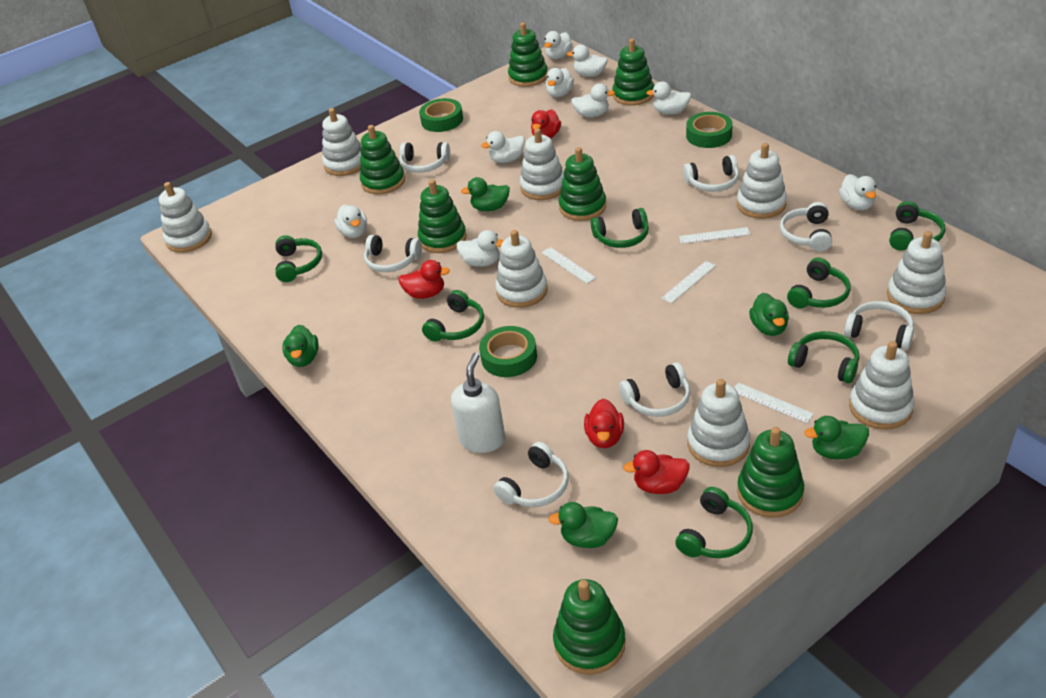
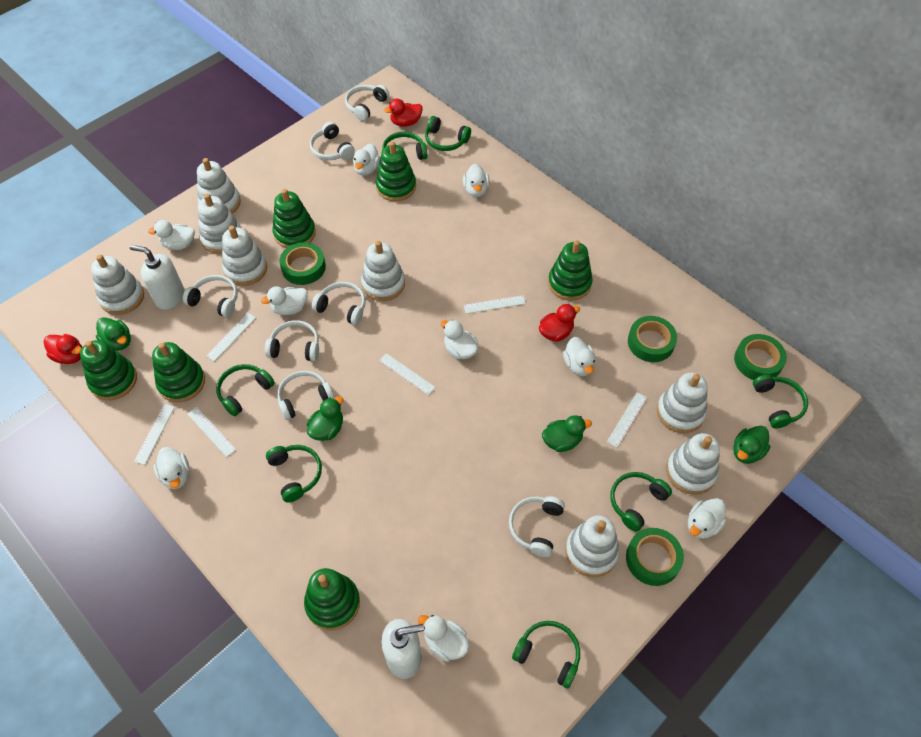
green duck: [282,325,319,367] [461,177,510,211] [548,502,618,548] [749,293,789,336] [804,416,869,460] = 5 -> [96,317,131,351] [307,396,343,441] [542,415,592,452] [733,426,771,464] = 4
green stacking toy: [360,125,405,194] [418,179,467,253] [508,22,548,87] [553,579,626,675] [559,147,606,221] [612,38,654,106] [737,427,804,518] = 7 -> [80,340,137,400] [152,342,205,402] [272,189,316,248] [304,568,360,630] [376,141,416,201] [548,240,593,301] = 6
green tape: [419,98,463,132] [479,326,537,377] [686,112,733,148] = 3 -> [279,242,326,285] [626,528,684,586] [628,316,677,362] [734,334,787,380] = 4
red duck: [398,260,450,299] [531,109,561,138] [584,399,624,448] [623,450,690,494] = 4 -> [44,334,82,364] [384,99,423,127] [539,304,580,342] = 3
white ruler: [541,247,596,284] [661,261,716,303] [679,227,750,244] [734,382,814,423] = 4 -> [134,404,175,465] [187,407,236,457] [206,313,256,361] [379,353,435,395] [464,295,526,314] [607,393,647,447] = 6
white soap dispenser: [451,353,505,453] = 1 -> [129,245,184,310] [381,619,424,679] = 2

